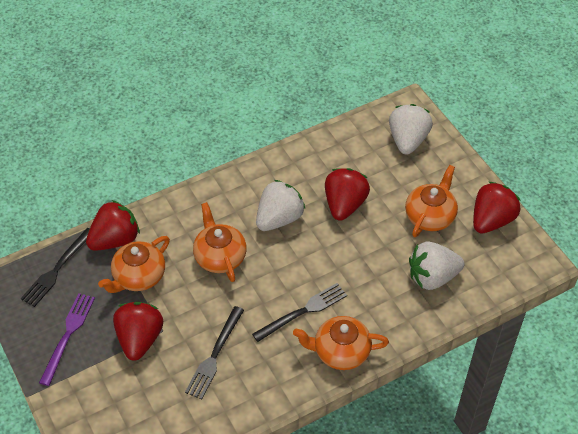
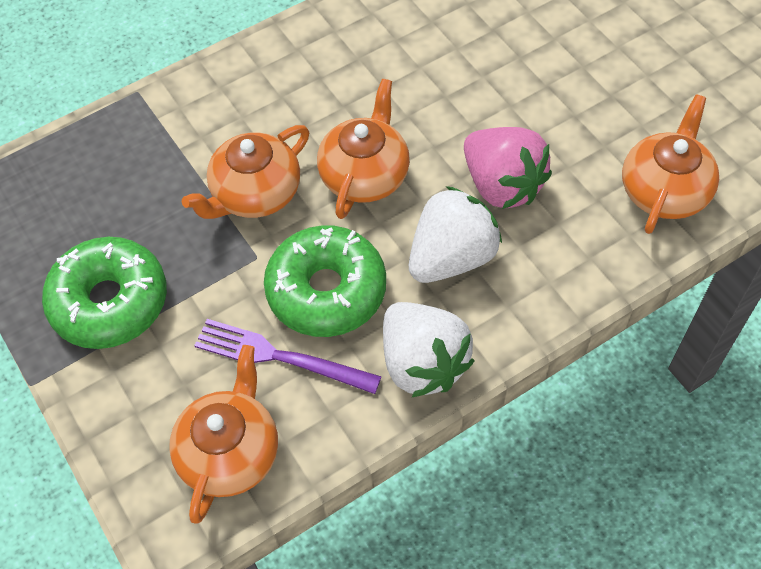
black fork: [21,228,90,307] [185,306,244,399] [252,283,347,342] = 3 -> none = 0
green donut: none = 0 -> [42,237,167,349] [264,225,386,337] = 2
pink strawberry: none = 0 -> [464,127,552,209] = 1
red strawberry: [86,200,140,251] [113,302,163,361] [325,168,370,221] [473,182,520,233] = 4 -> none = 0
white strawberry: [256,180,305,231] [389,104,433,154] [409,241,464,290] = 3 -> [383,302,474,398] [409,186,502,283] = 2

